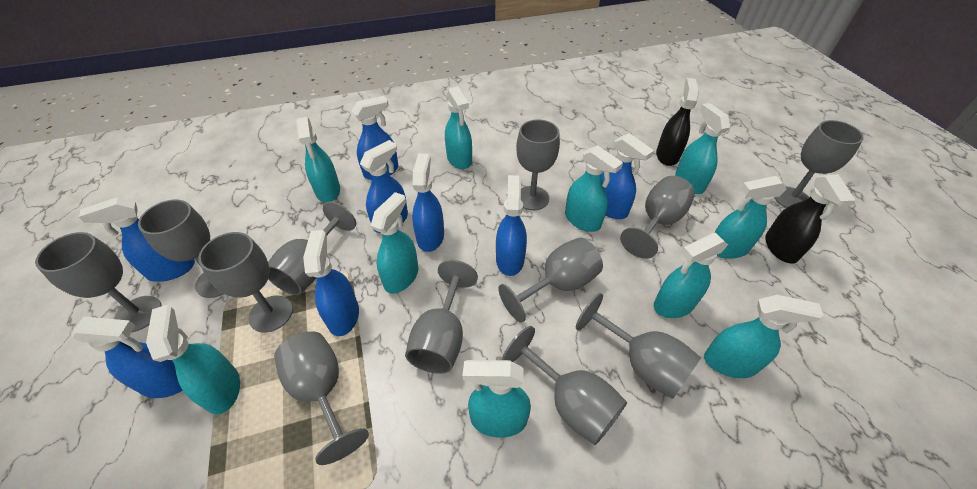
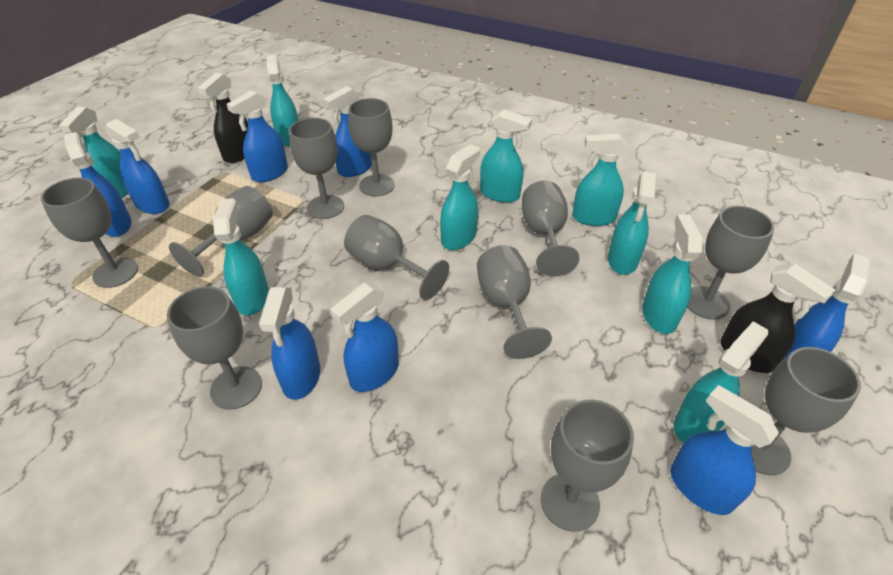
grey goblet: [35,232,161,332] [138,199,224,298] [198,232,293,333] [268,202,356,295] [274,331,369,465] [405,260,478,374] [498,237,603,323] [502,326,627,445] [516,120,560,210] [576,293,701,399] [620,176,695,259] [774,120,864,208] = 12 -> [41,178,138,288] [167,286,262,410] [169,186,273,277] [289,118,344,219] [344,215,449,300] [348,98,395,197] [477,245,552,359] [522,181,579,276] [541,400,634,532] [687,206,775,320] [751,347,861,475] = 11
turquoise spray bottle: [146,305,240,415] [296,117,340,202] [370,192,418,294] [445,86,472,169] [463,360,531,438] [565,145,623,232] [654,233,728,318] [675,103,730,194] [704,295,823,378] [715,176,787,259] = 10 -> [59,107,128,198] [213,198,269,316] [267,54,299,147] [440,144,480,250] [480,109,532,203] [572,133,628,226] [608,172,656,275] [642,214,703,334] [674,321,768,443] = 9

